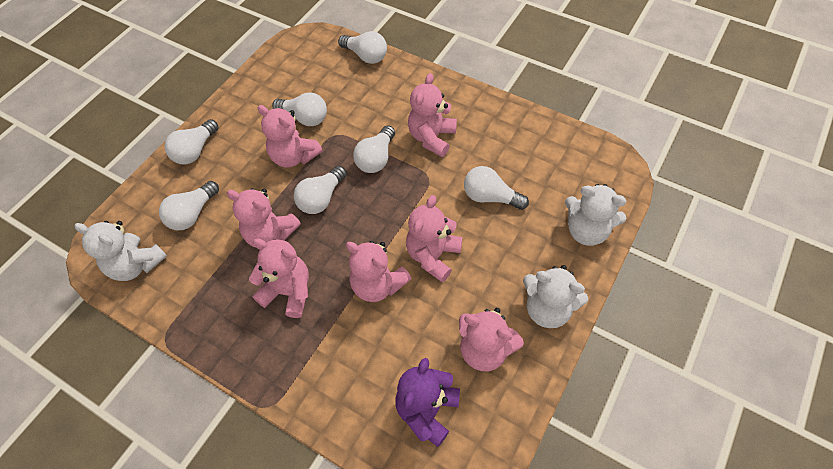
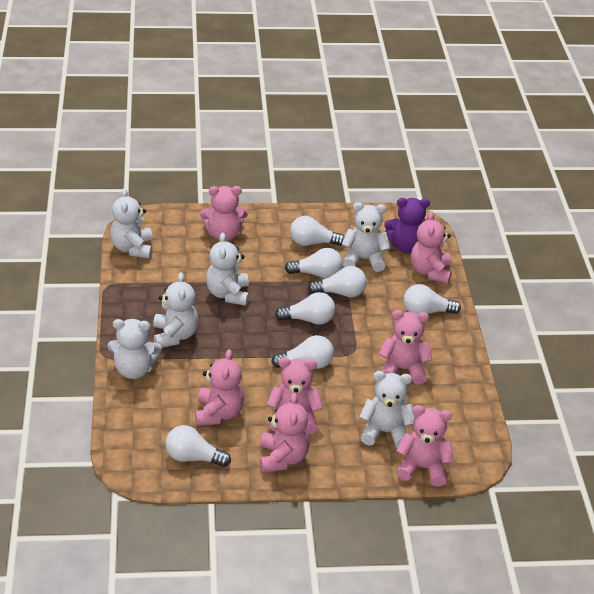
white teddy bear: [75,221,167,281] [523,265,588,328] [565,184,626,246] = 3 -> [107,319,162,379] [110,188,153,258] [153,272,199,348] [206,233,249,306] [341,202,390,272] [359,371,415,448] = 6

